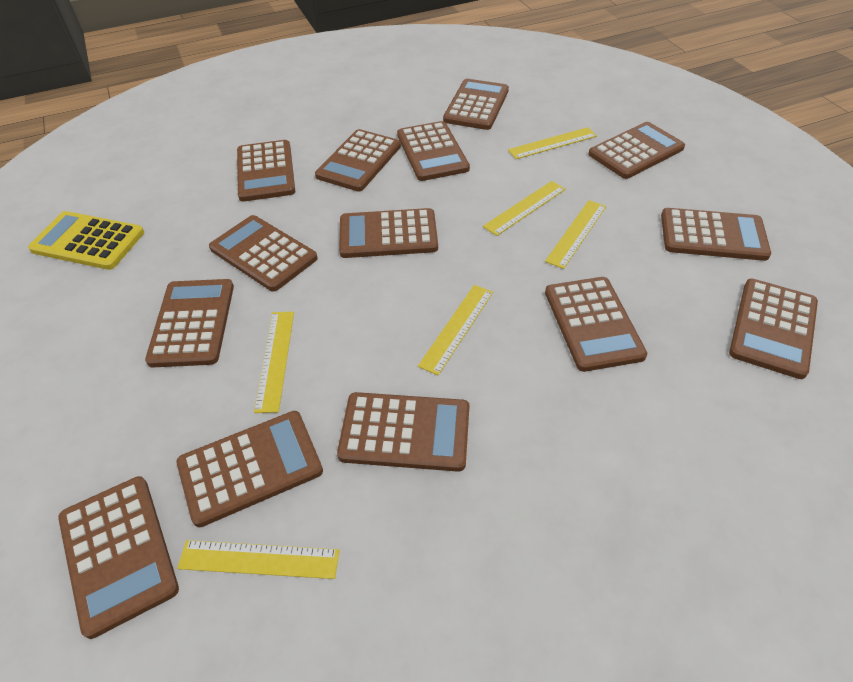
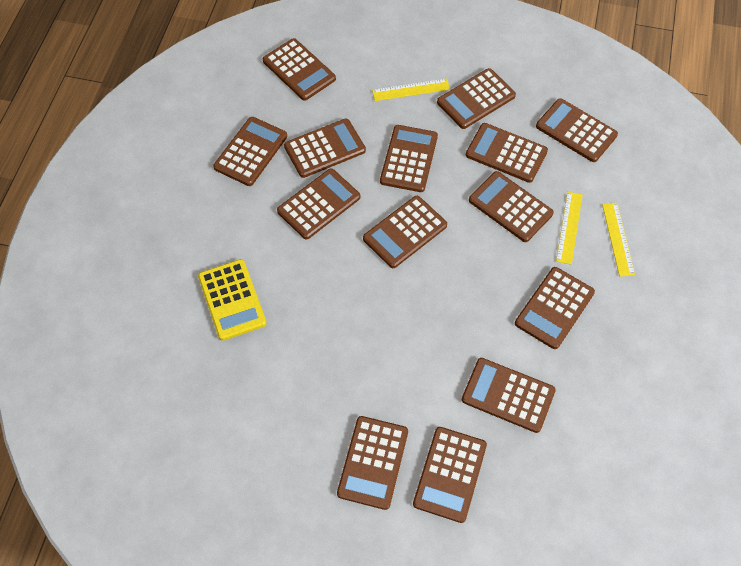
yellow ruler: [177,540,340,579] [254,312,294,413] [418,285,493,375] [483,181,566,236] [508,127,597,159] [545,200,606,269] = 6 -> [372,78,450,101] [556,192,583,265] [602,203,635,277] = 3

